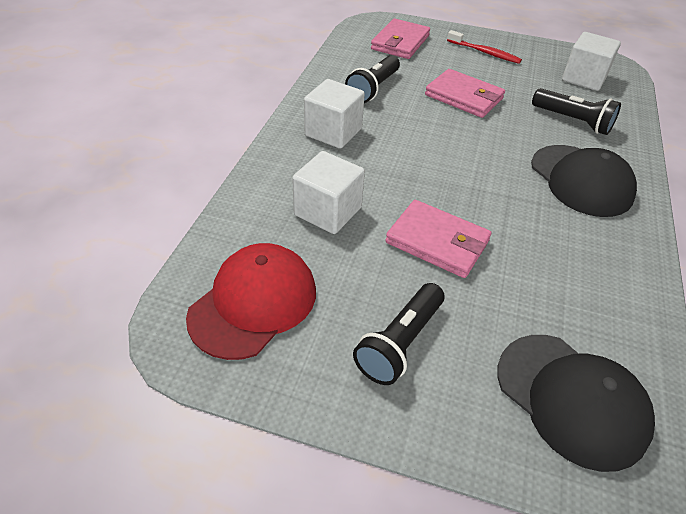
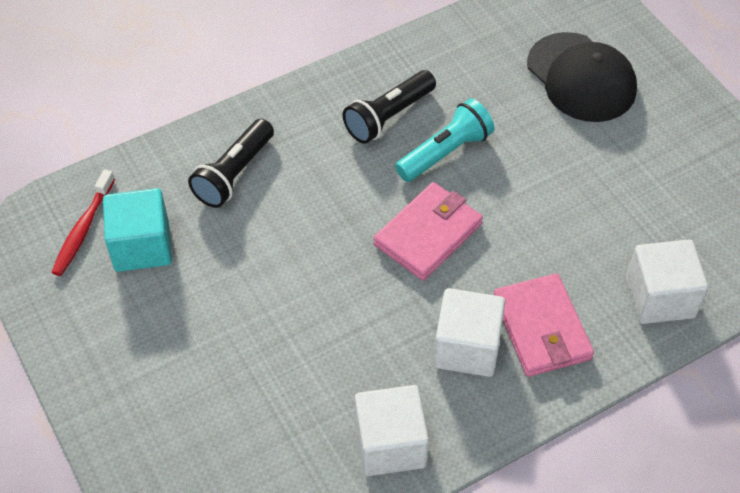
black cap: [497,335,655,472] [531,145,637,217] = 2 -> [527,32,637,122] = 1
black flashlight: [345,55,400,103] [353,283,444,385] [532,88,621,135] = 3 -> [188,119,274,208] [343,70,436,144] = 2
pink wallet: [371,19,430,59] [385,200,491,278] [425,69,505,118] = 3 -> [374,182,483,280] [494,273,594,377] = 2
red cap: [186,243,316,360] = 1 -> none = 0
turquoise cube: none = 0 -> [103,188,172,272] = 1
turquoise flashlight: none = 0 -> [395,99,495,182] = 1

